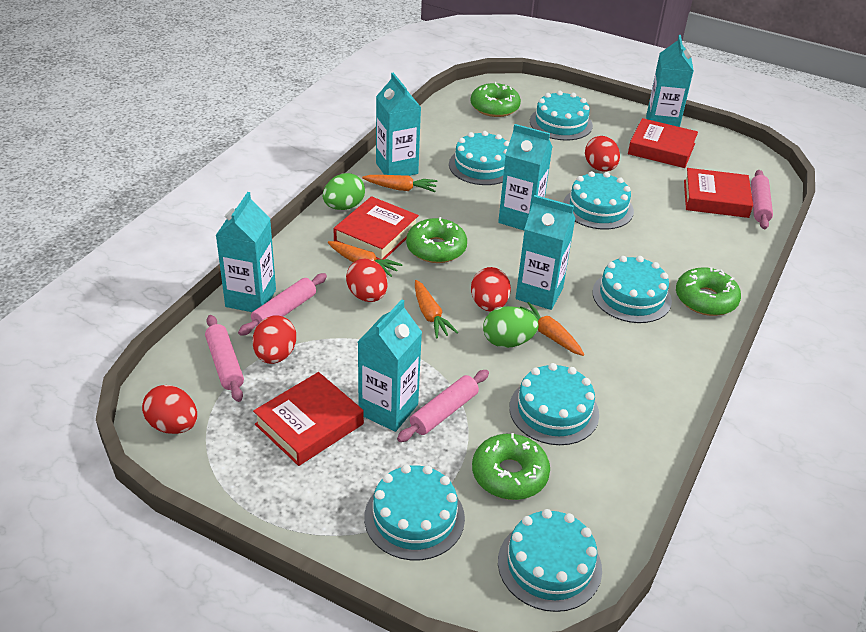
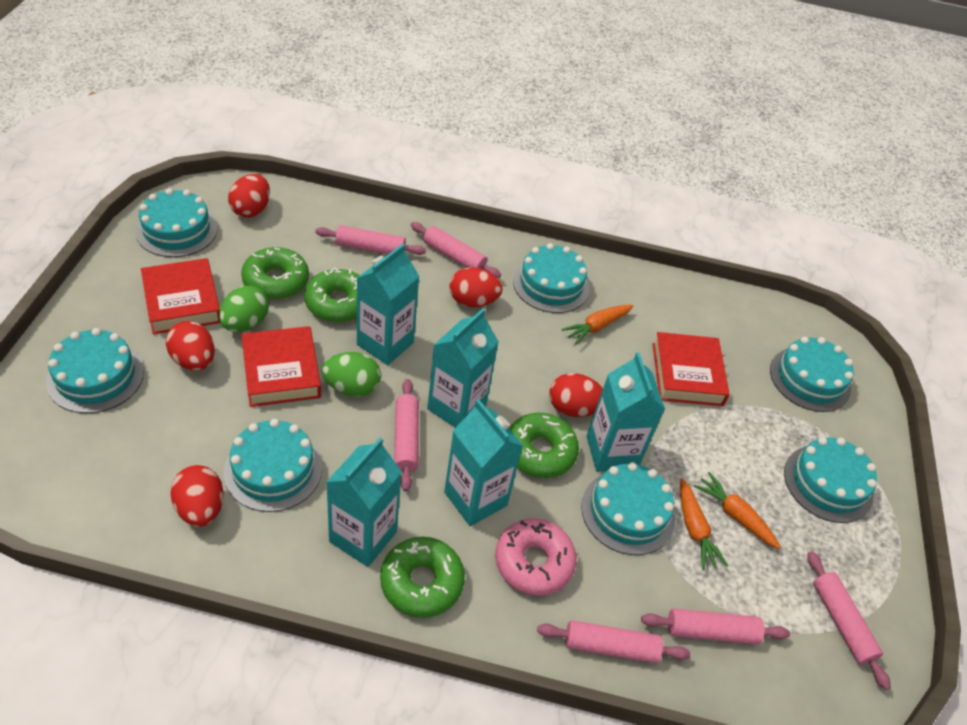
orange carrot: [328,241,403,277] [362,175,438,192] [415,280,458,339] [520,302,584,356] = 4 -> [561,305,634,345] [680,478,728,570] [694,472,781,549] = 3
pink donut: none = 0 -> [495,518,577,596] = 1
pink rolling pin: [205,315,244,402] [238,273,327,336] [397,370,489,442] [751,170,773,229] = 4 -> [315,225,426,255] [394,379,419,491] [411,222,501,278] [537,620,691,663] [641,609,790,644] [807,551,891,690] = 6
red book: [253,372,364,466] [334,196,419,260] [628,118,698,168] [684,168,753,218] = 4 -> [141,258,220,335] [241,326,321,407] [653,332,730,406] = 3
turquoise carton: [216,192,276,312] [358,300,422,432] [376,73,421,176] [498,124,552,230] [516,195,576,310] [646,35,694,127] = 6 -> [326,438,402,567] [357,244,420,365] [427,308,499,428] [444,399,523,526] [587,352,665,472] = 5

